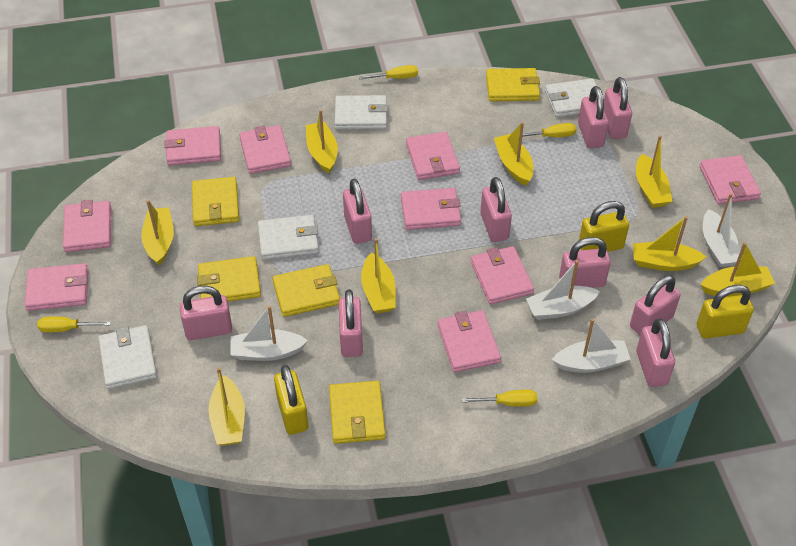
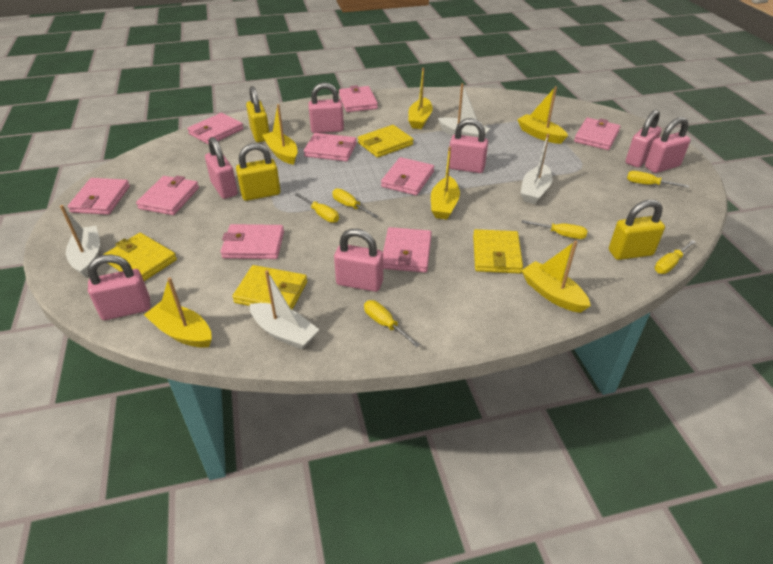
pink padlock: [180,286,232,340] [338,289,363,357] [343,179,372,244] [480,177,512,242] [559,237,611,288] [578,86,609,148] [604,77,632,139] [630,275,681,335] [636,318,675,387] = 9 -> [88,254,151,320] [205,137,238,199] [308,82,344,133] [334,229,383,292] [449,118,488,173] [625,110,662,168] [645,117,691,173] = 7
white wallet: [98,325,157,389] [258,215,319,260] [335,95,388,130] [545,79,597,117] = 4 -> none = 0
yellow boat: [141,200,174,266] [208,367,245,446] [306,110,338,174] [361,238,396,313] [494,122,533,186] [633,216,706,271] [636,135,672,208] [701,242,775,297] = 8 -> [144,277,212,348] [262,104,298,165] [408,68,433,129] [431,147,460,220] [517,86,568,144] [521,241,591,313] = 6
yellow screwdriver: [37,317,111,332] [359,65,418,79] [462,390,538,407] [522,123,576,137] = 4 -> [295,193,339,223] [332,188,378,218] [364,300,420,347] [521,220,588,239] [627,171,689,188] [655,240,696,274] = 6
yellow wallet: [192,177,239,226] [197,256,261,302] [273,264,340,317] [329,381,385,444] [486,68,540,102] = 5 -> [103,233,177,281] [232,265,307,310] [358,125,413,158] [473,229,523,274] = 4

